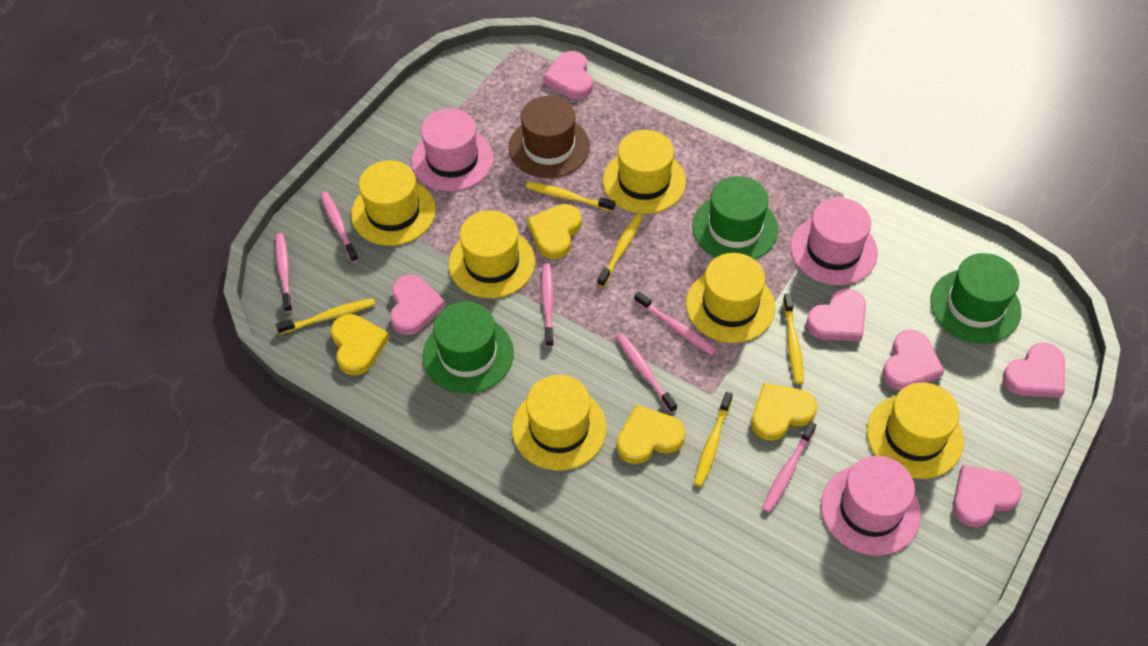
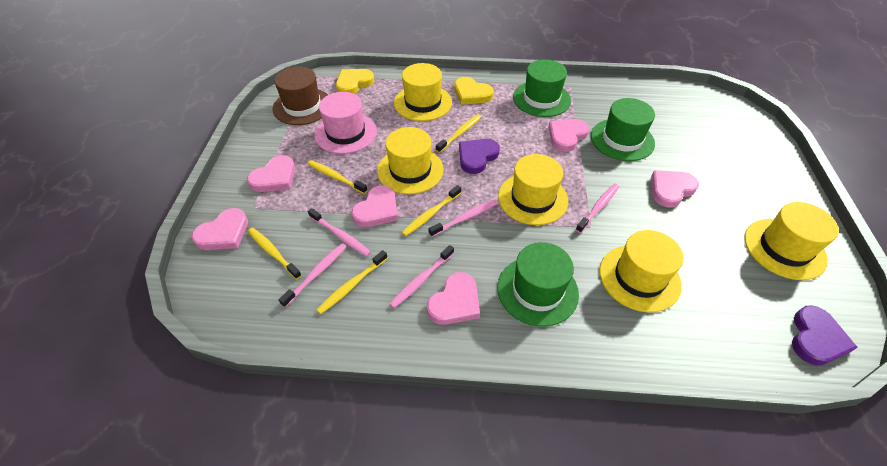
pink hat: [412,108,494,191] [791,198,878,285] [821,456,921,556] = 3 -> [315,92,377,154] = 1
pink toothbrush: [275,233,293,313] [320,191,359,263] [541,263,554,347] [617,333,677,413] [634,291,716,355] [762,422,816,513] = 6 -> [279,243,347,308] [308,208,371,256] [389,245,454,308] [428,199,498,237] [575,184,619,233] = 5
purple heart: none = 0 -> [459,139,500,174] [792,305,858,366] = 2
yellow hat: [351,160,436,246] [449,210,535,298] [512,375,607,471] [603,130,686,214] [686,253,775,343] [867,382,964,479] = 6 -> [377,127,444,194] [394,63,452,121] [498,154,568,225] [600,230,683,312] [744,202,839,280] = 5
yellow heart: [331,314,389,375] [527,204,582,259] [616,405,685,464] [751,383,817,441] = 4 -> [336,69,374,94] [454,77,494,104] = 2

